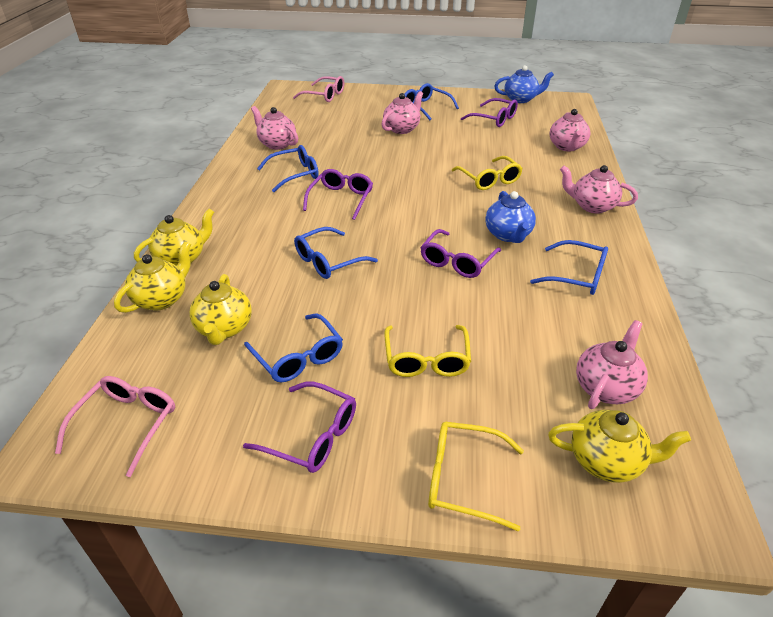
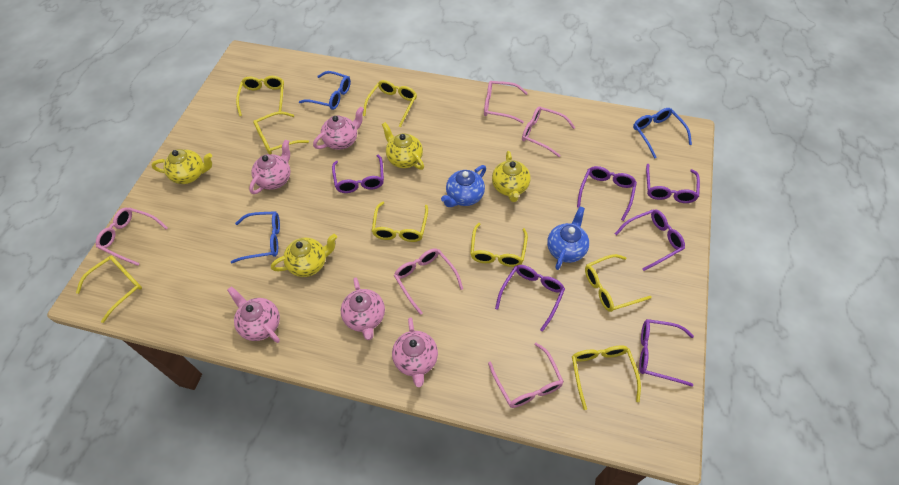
blue glasses: [244,313,343,382] [257,145,319,192] [294,227,378,279] [405,83,459,120] [530,240,608,295] = 5 -> [231,211,280,263] [299,71,351,110] [633,108,692,159] = 3
pink glasses: [55,376,175,477] [293,76,344,102] = 2 -> [96,207,168,266] [394,248,463,315] [484,81,528,123] [488,343,564,408] [522,106,575,157] = 5
purple glasses: [243,381,356,473] [303,169,373,220] [420,229,501,278] [461,98,518,127] = 4 -> [332,155,384,193] [495,265,565,332] [577,166,637,221] [615,209,685,271] [639,319,694,387] [646,164,700,203] = 6
yellow glasses: [384,325,471,377] [428,421,524,532] [452,156,523,190] = 3 -> [76,256,142,323] [236,76,284,116] [253,112,309,154] [363,80,417,127] [372,201,428,242] [470,223,528,267] [572,345,641,410] [585,254,652,312] = 8

